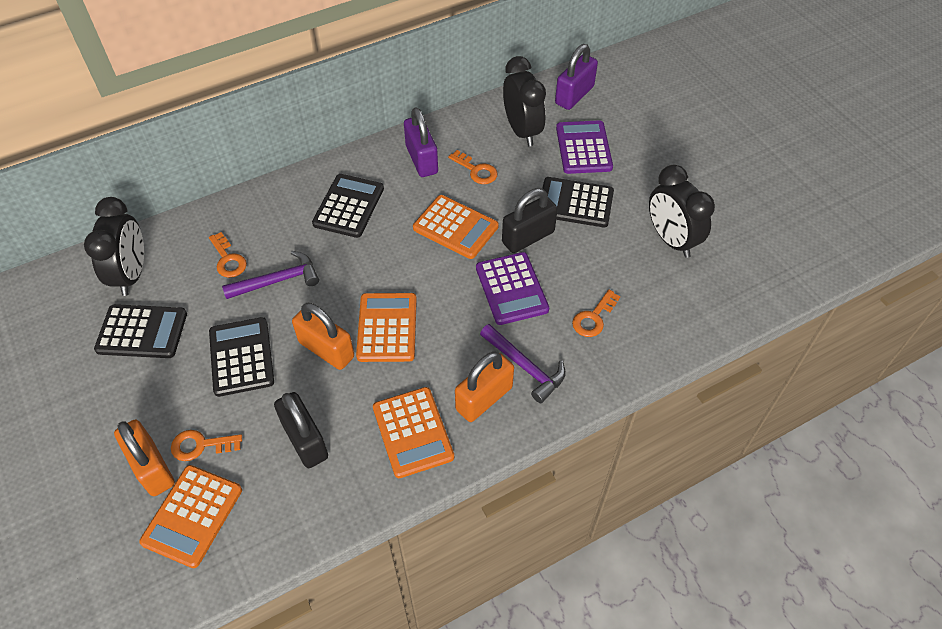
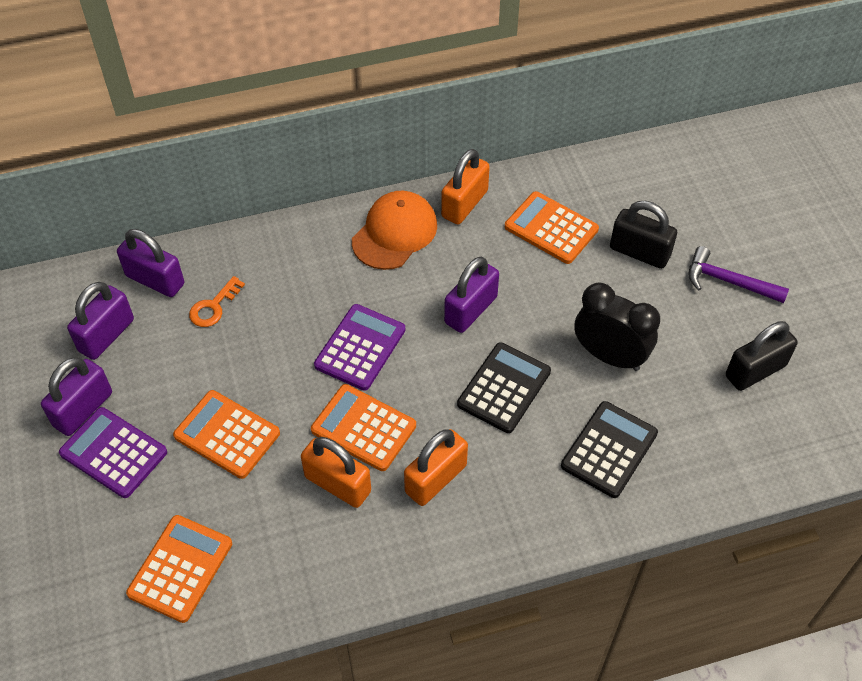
black calculator: [94,304,187,358] [209,317,274,397] [312,174,384,238] [542,177,614,227] = 4 -> [457,342,551,433] [561,401,658,498] = 2
black clock: [84,197,144,296] [503,56,546,146] [649,165,715,258] = 3 -> [574,282,660,371] = 1
orange cap: none = 0 -> [352,191,437,270] = 1
orange key: [171,430,242,461] [209,232,247,278] [448,150,498,184] [572,290,620,337] = 4 -> [189,276,245,327] = 1
purple hammer: [222,251,319,299] [480,324,566,403] = 2 -> [688,246,789,303] = 1
purple padlock: [404,108,438,177] [555,44,598,110] = 2 -> [41,357,112,436] [67,282,134,360] [117,229,184,297] [444,257,499,333] = 4

